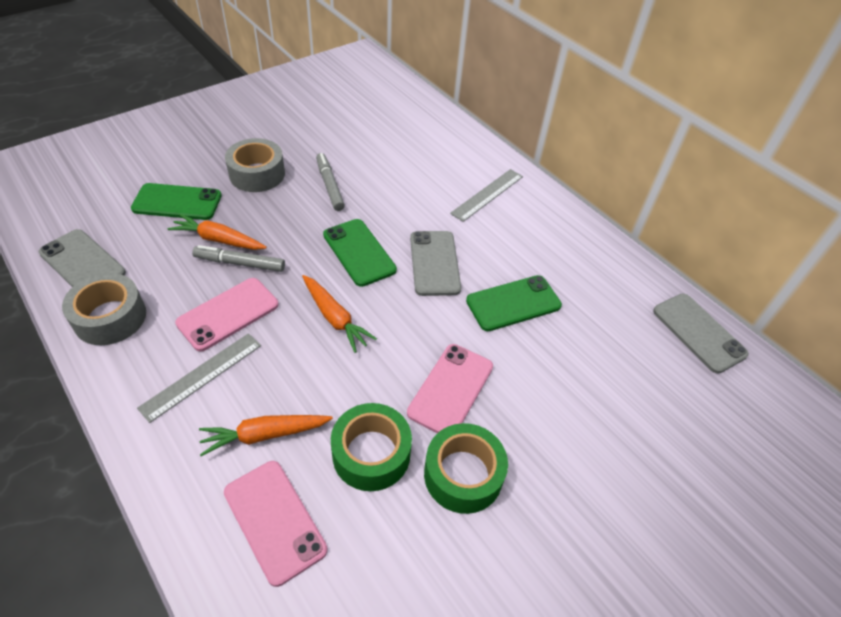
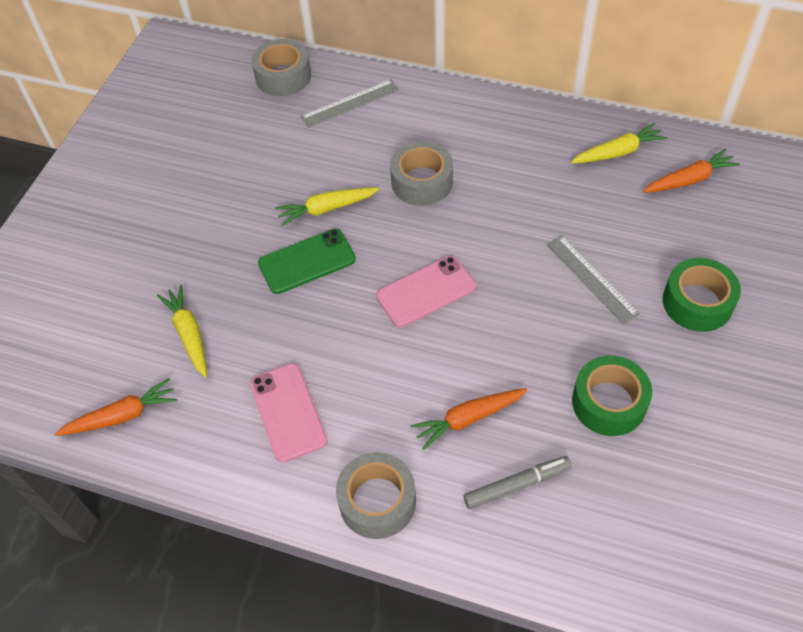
green phone: [131,183,222,220] [323,219,397,287] [466,275,562,331] = 3 -> [258,228,356,294] = 1
grey marker: [192,245,285,272] [316,153,345,211] = 2 -> [463,456,572,509] = 1
grey phone: [39,229,126,287] [410,231,461,296] [653,293,749,373] = 3 -> none = 0
grey tape: [62,273,146,345] [225,138,285,192] = 2 -> [251,39,311,96] [336,452,416,539] [390,141,453,206] = 3
pink phone: [175,278,279,352] [224,461,328,587] [407,344,493,433] = 3 -> [250,363,327,463] [376,256,476,328] = 2
yellow carrot: none = 0 -> [157,285,207,377] [275,188,380,226] [571,123,667,164] = 3

